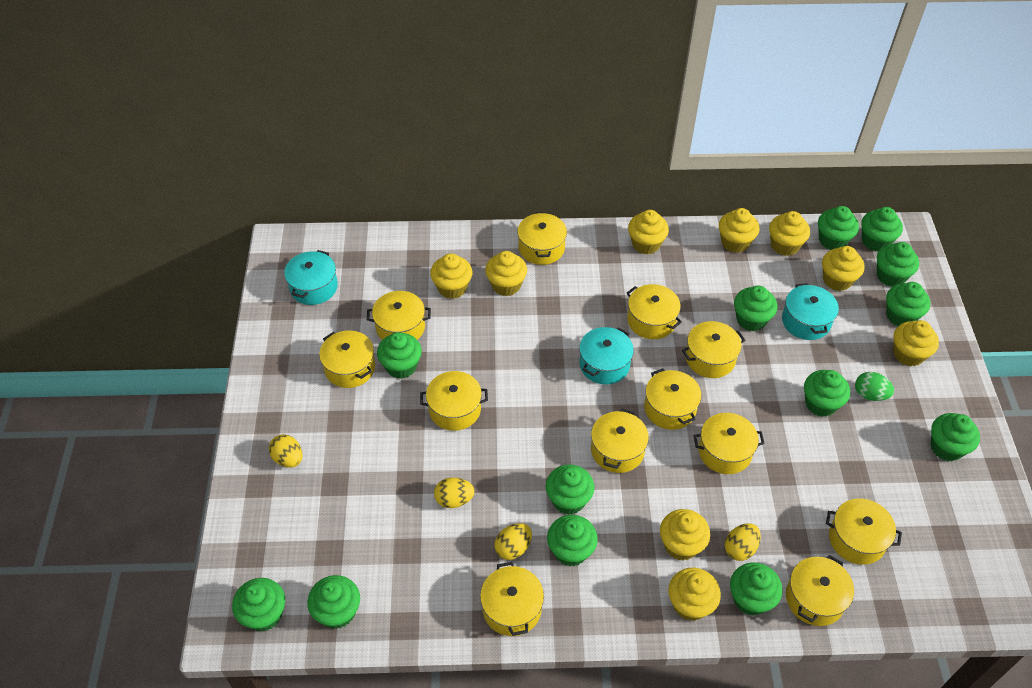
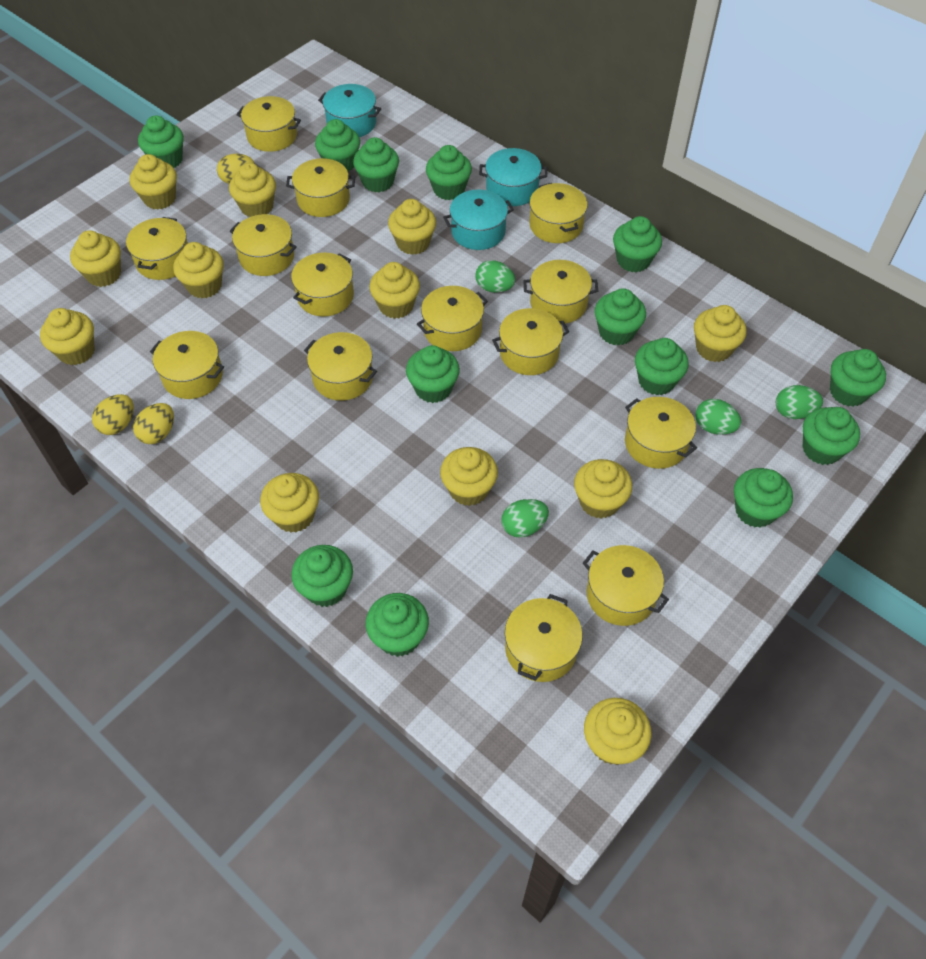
green egg: [855,372,894,401] = 1 -> [475,261,515,293] [501,499,549,538] [695,399,741,435] [776,385,823,419] = 4
yellow cupcake: [430,253,472,299] [485,251,527,296] [628,210,669,254] [660,509,710,561] [668,568,721,621] [719,208,760,253] [769,211,810,256] [822,246,864,291] [893,320,939,366] = 9 -> [40,308,95,365] [70,230,121,287] [130,154,177,210] [173,242,224,298] [229,163,276,217] [260,473,319,533] [369,262,420,319] [388,199,436,255] [440,447,498,506] [574,459,632,518] [584,698,652,765] [694,305,747,362] = 12
yellow egg: [269,434,302,468] [434,477,475,508] [494,523,532,560] [725,523,761,561] = 4 -> [92,394,134,435] [133,403,174,444] [217,154,255,184] = 3
yellow pot: [319,330,375,388] [367,291,431,340] [420,371,488,431] [480,562,544,636] [517,212,567,265] [591,409,649,473] [627,284,682,339] [644,368,702,430] [682,321,745,378] [693,413,765,474] [786,555,854,626] [826,498,902,565] = 12 -> [126,217,188,280] [150,331,224,399] [230,214,297,276] [237,96,301,152] [286,158,355,217] [291,253,354,316] [304,332,377,401] [417,286,488,351] [492,308,569,375] [505,594,583,682] [523,260,598,324] [529,183,588,243] [583,545,669,626] [625,397,697,469] = 14

